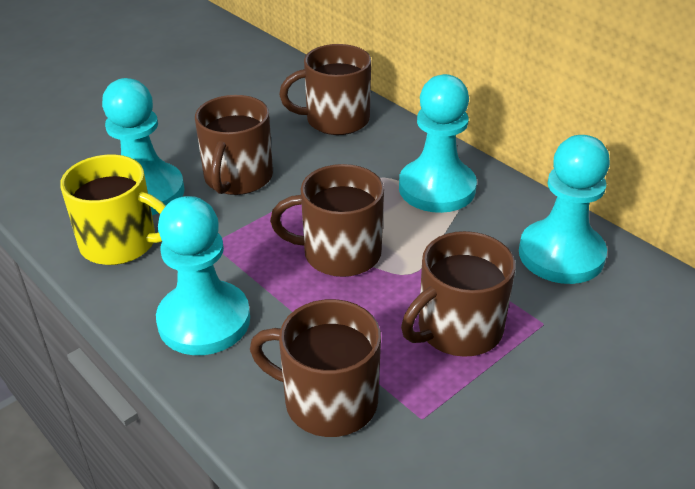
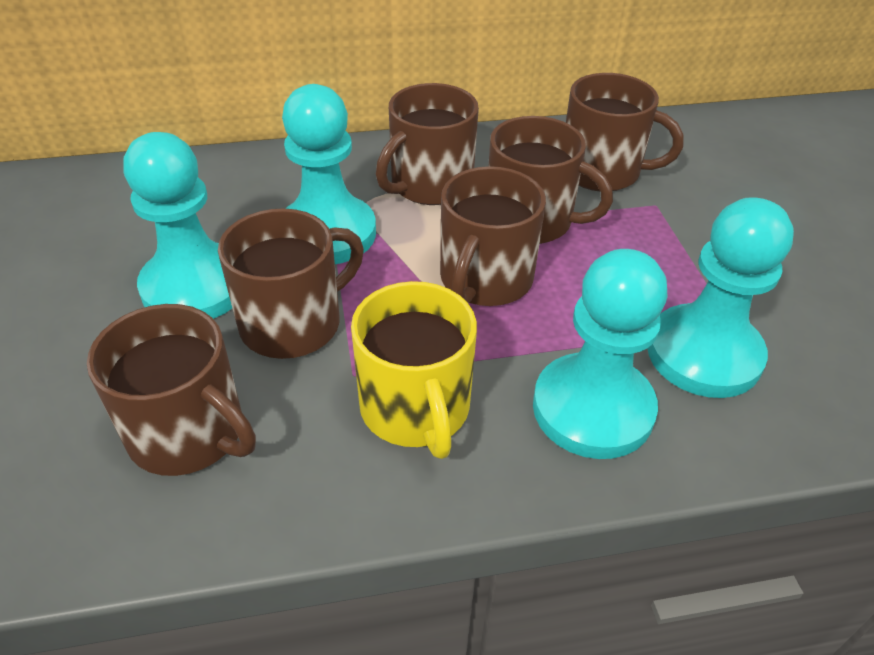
brown mug: [195,95,273,195] [250,299,381,437] [270,164,384,277] [279,44,371,135] [401,231,515,357] = 5 -> [87,304,256,476] [218,208,364,359] [376,83,479,205] [440,166,546,306] [489,116,613,244] [566,73,684,191] = 6

